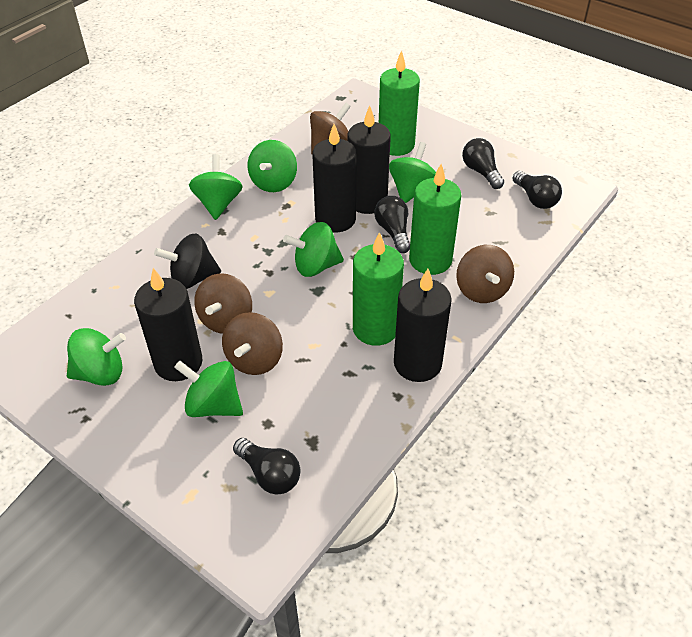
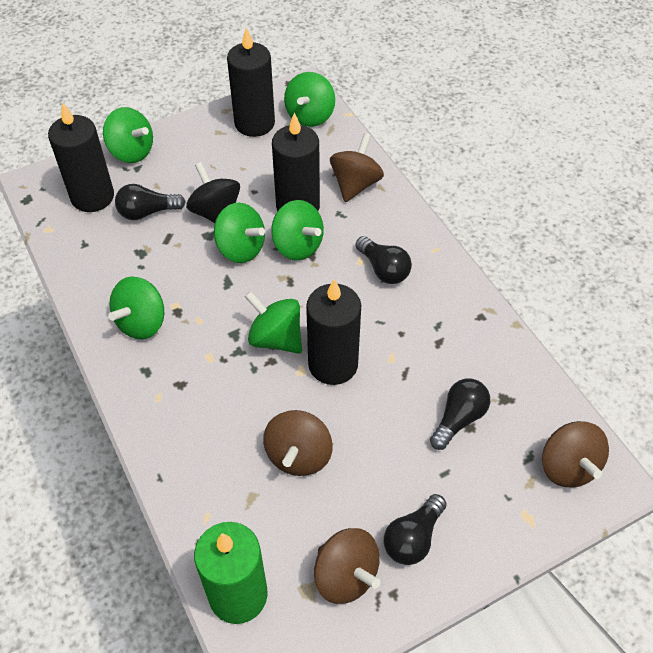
green candle: [353,232,404,346] [379,50,420,156] [409,164,461,275] = 3 -> [194,522,268,624] = 1

